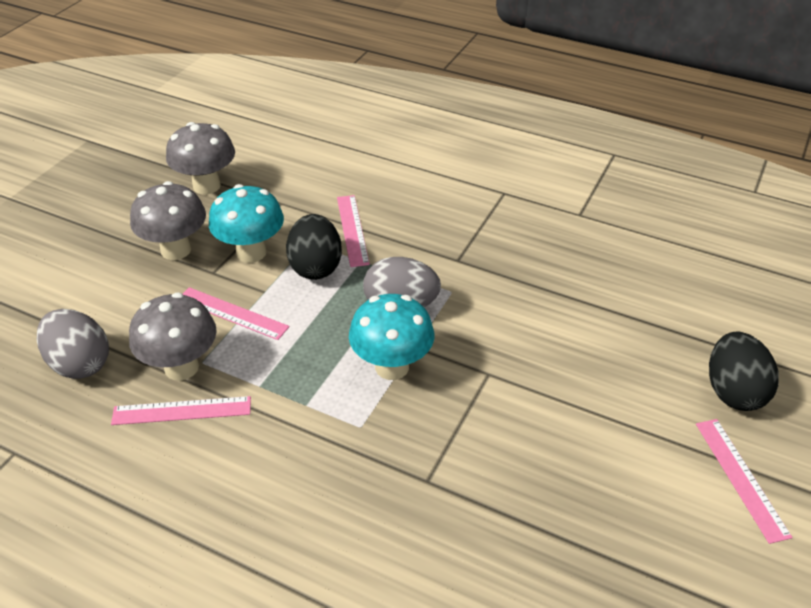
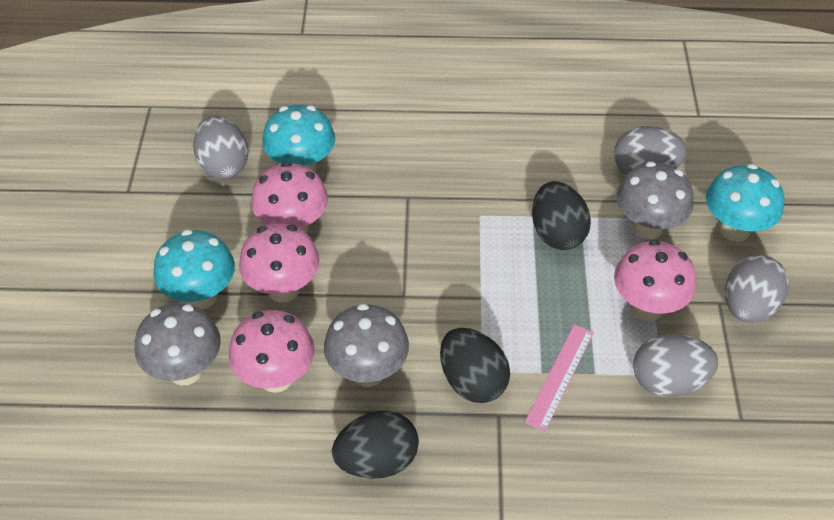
black egg: [286,214,342,280] [709,331,779,411] = 2 -> [332,411,419,479] [440,328,510,403] [532,181,591,250] = 3
grey egg: [37,309,109,379] [363,257,441,307] = 2 -> [193,115,248,179] [614,126,687,175] [633,334,718,397] [725,255,789,323] = 4
pink mushroom: none = 0 -> [229,310,314,393] [239,223,320,303] [251,162,328,233] [614,240,696,321] = 4
pink ruler: [111,396,251,425] [183,287,289,340] [337,195,370,267] [696,419,793,544] = 4 -> [525,324,594,431] = 1
turquoise mushroom: [209,184,284,263] [349,294,434,380] = 2 -> [154,230,235,310] [262,105,335,172] [706,164,784,242] = 3

